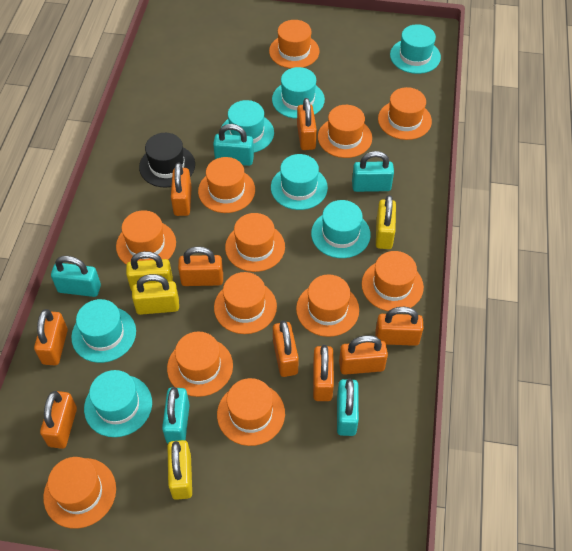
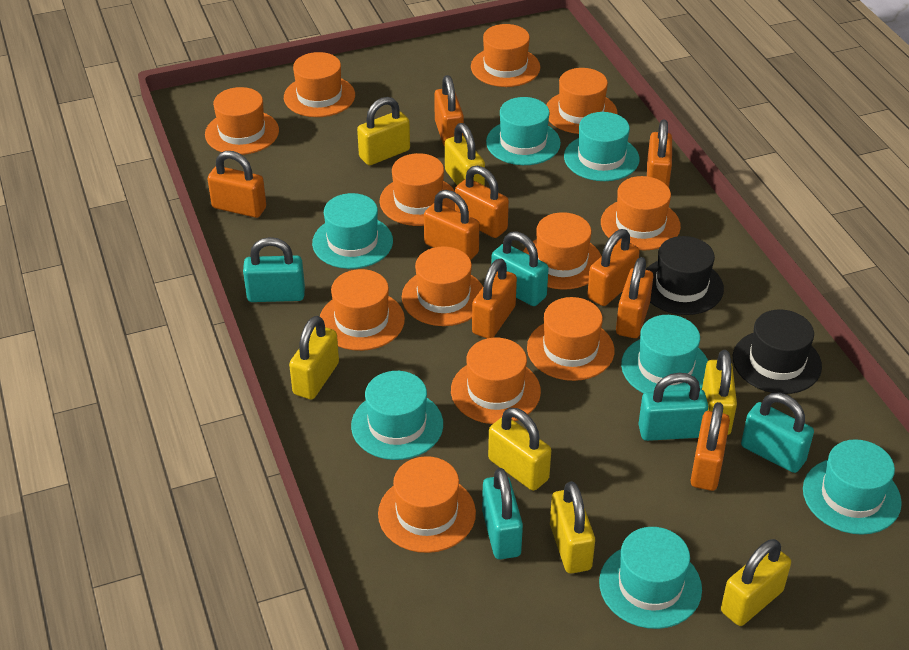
black hat: [139,133,195,188] = 1 -> [645,236,724,315] [733,309,822,394] = 2
yellow padlock: [126,251,173,291] [132,274,179,315] [167,440,192,500] [376,195,396,249] = 4 -> [289,316,339,400] [357,97,410,165] [445,123,485,186] [488,408,551,491] [550,481,595,574] [702,350,737,435] [721,539,791,626] = 7

